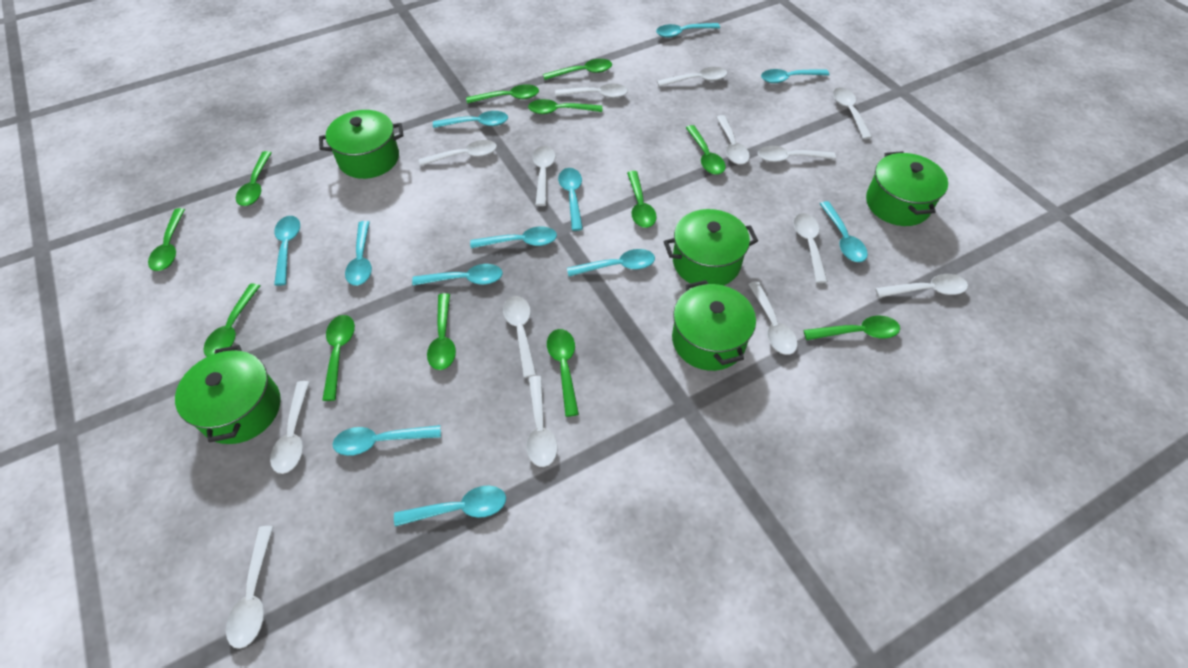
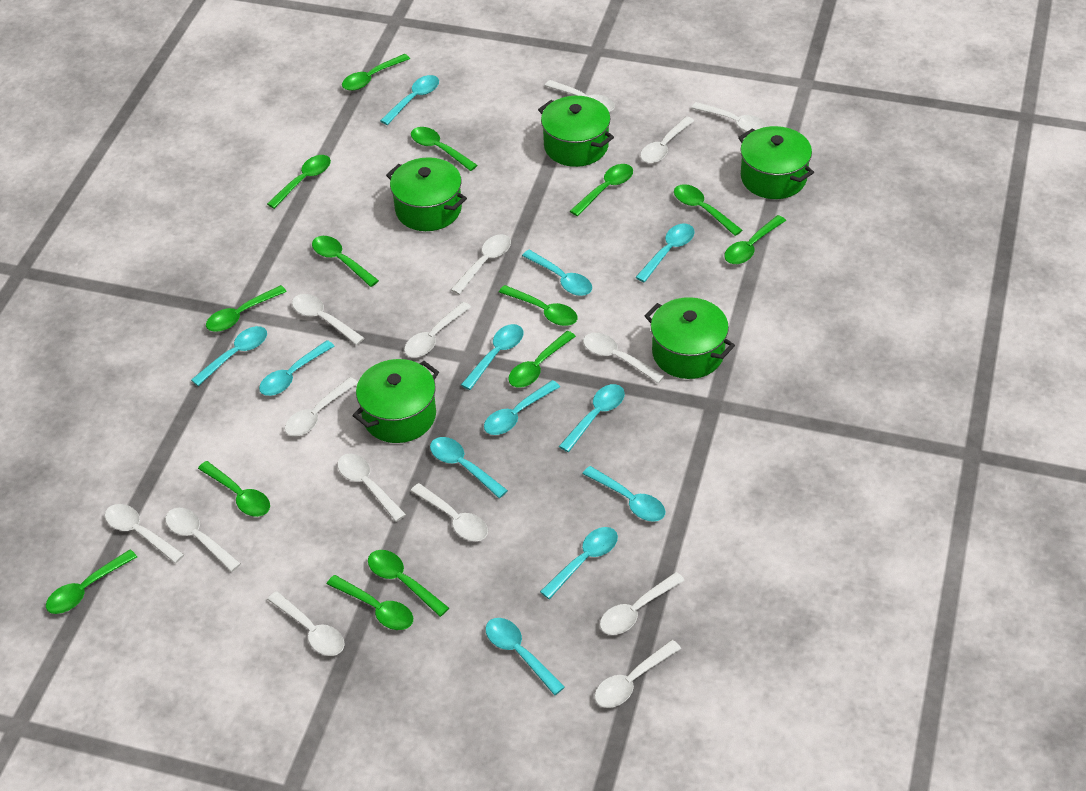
green spoon: [148,208,185,271] [203,283,260,357] [236,151,272,206] [322,315,355,401] [427,293,456,370] [466,84,539,104] [528,99,602,114] [543,59,612,80] [547,329,579,417] [627,171,657,228] [686,125,726,175] [804,316,900,340] = 12 -> [46,549,137,614] [198,461,270,517] [206,285,287,332] [267,155,331,209] [312,236,379,287] [327,575,413,630] [342,54,410,91] [368,550,449,617] [411,127,478,171] [499,285,577,326] [508,331,576,387] [570,164,633,216] [674,184,742,236] [724,215,786,264] = 14
white spoon: [226,526,274,649] [270,381,310,474] [419,140,497,166] [503,296,536,378] [526,376,558,467] [533,146,556,206] [555,84,628,98] [657,67,727,87] [716,115,750,165] [748,281,797,355] [758,146,836,162] [793,213,828,283] [833,88,872,139] [875,274,968,298] = 14 -> [105,504,184,563] [165,508,241,572] [267,591,345,656] [285,377,358,436] [292,294,364,345] [338,454,406,522] [404,302,471,358] [411,483,488,541] [451,234,511,295] [545,80,615,112] [583,333,665,383] [595,640,681,708] [600,572,685,635] [640,116,694,163] [692,102,768,132] = 15

